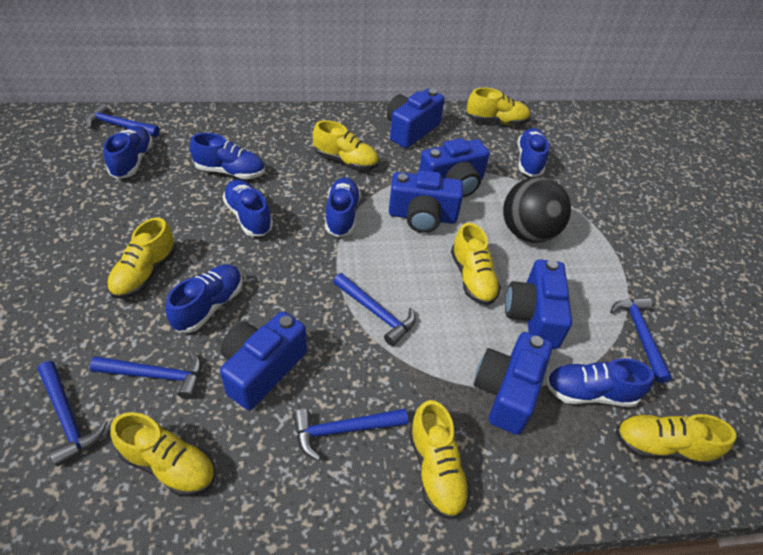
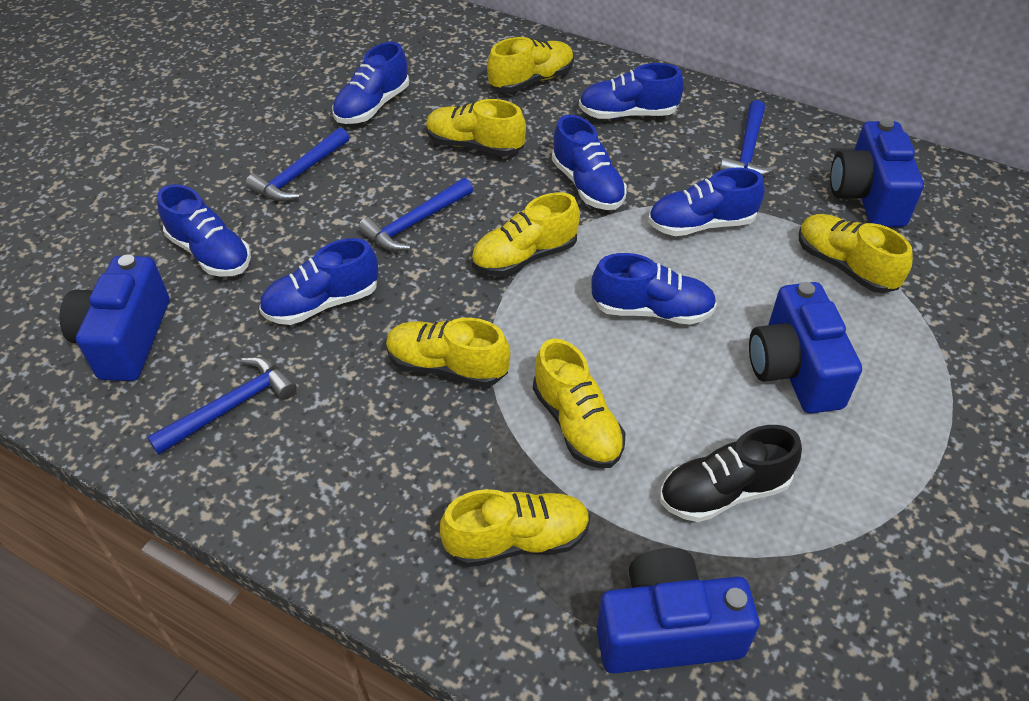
black ball: [503,177,571,243] = 1 -> none = 0
black shoe: none = 0 -> [660,425,802,522] = 1
blue camera: [220,311,307,410] [387,89,445,148] [389,170,463,233] [419,138,490,197] [474,332,553,435] [505,259,572,349] = 6 -> [59,254,169,381] [597,548,759,673] [749,282,862,414] [830,119,924,227] = 4
blue hammer: [37,361,107,466] [85,103,160,137] [90,350,202,399] [293,409,408,461] [333,273,415,346] [610,297,672,383] = 6 -> [147,357,297,455] [246,127,349,202] [358,178,473,252] [719,100,777,177] = 4

